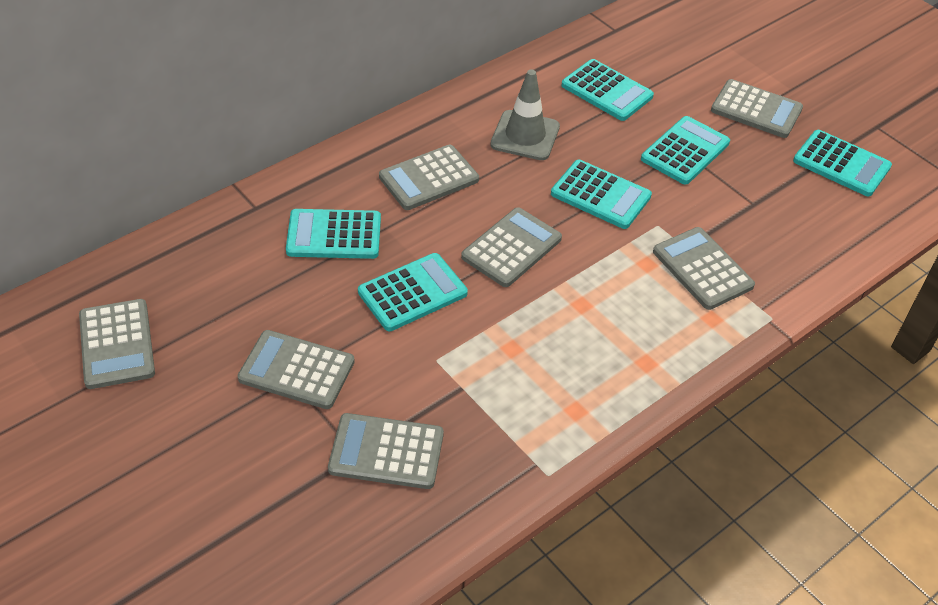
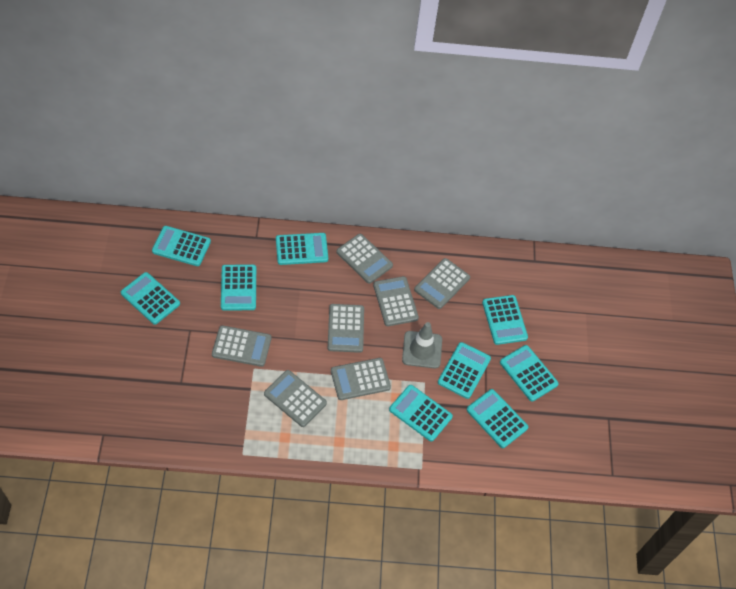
turquoise calculator: [286,209,381,259] [358,253,468,331] [551,160,652,229] [561,59,654,121] [641,116,730,185] [793,130,892,196] = 6 -> [121,272,180,325] [152,226,211,266] [221,265,256,311] [276,233,328,265] [389,385,453,442] [438,342,491,399] [467,389,528,448] [482,295,528,345] [500,345,559,402] = 9

